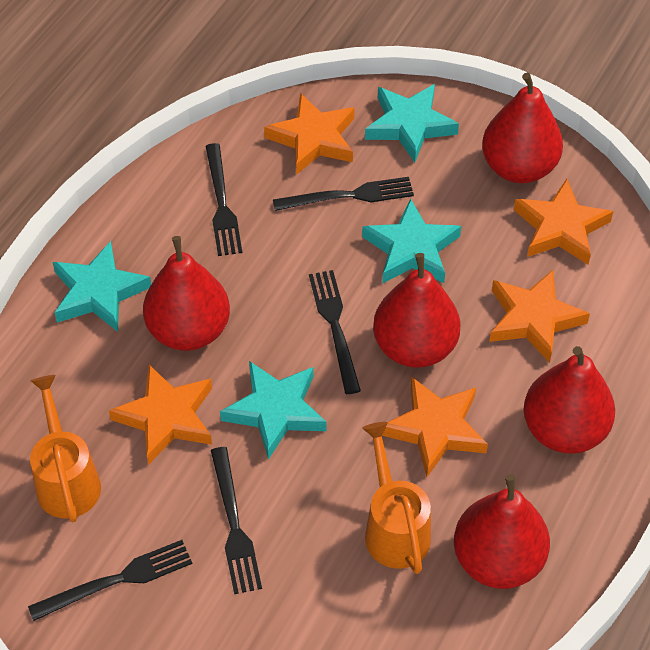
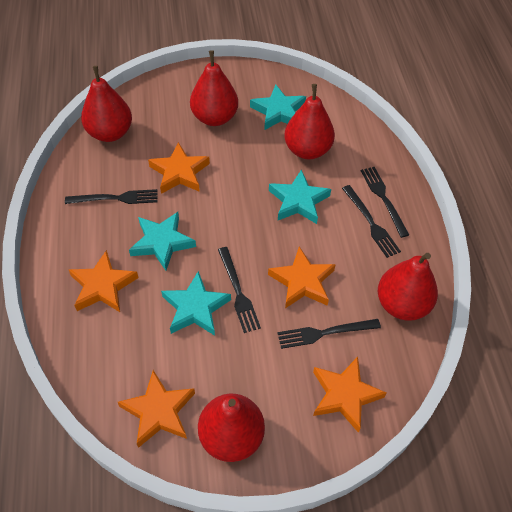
orange watering can: [30,375,101,522] [362,422,431,574] = 2 -> none = 0

